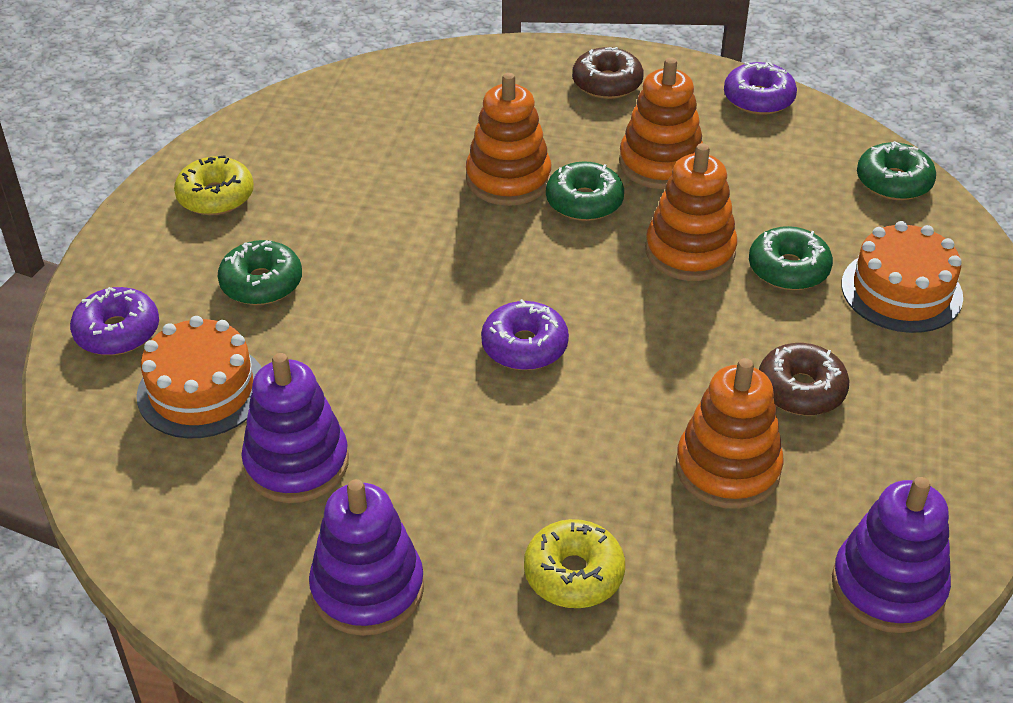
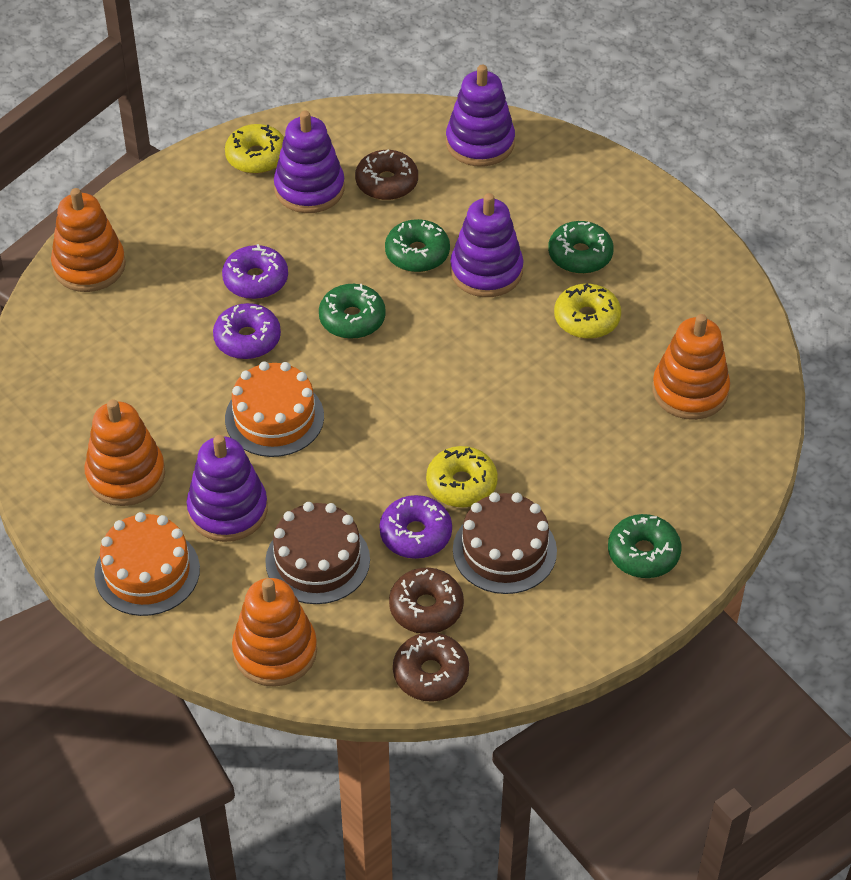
brown cake: none = 0 -> [265,502,370,604] [453,492,557,594] = 2
brown donut: [572,47,644,99] [759,343,850,415] = 2 -> [355,149,418,200] [389,568,464,633] [393,632,469,702] = 3
purple stacking toy: [241,353,349,503] [309,479,424,636] [832,477,951,633] = 3 -> [187,435,268,542] [274,110,345,213] [446,65,515,167] [450,193,523,297] = 4
yellow donut: [174,155,254,215] [524,519,625,608] = 2 -> [225,124,284,174] [426,446,498,507] [554,283,621,339] = 3

